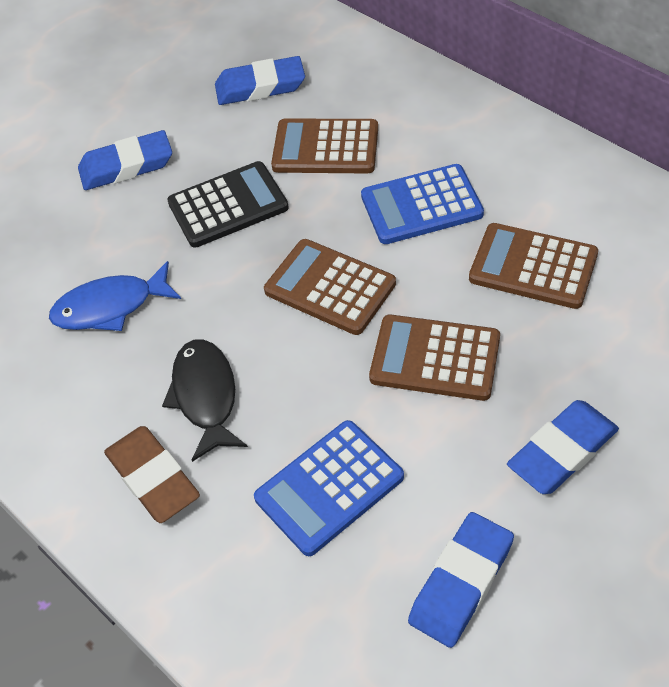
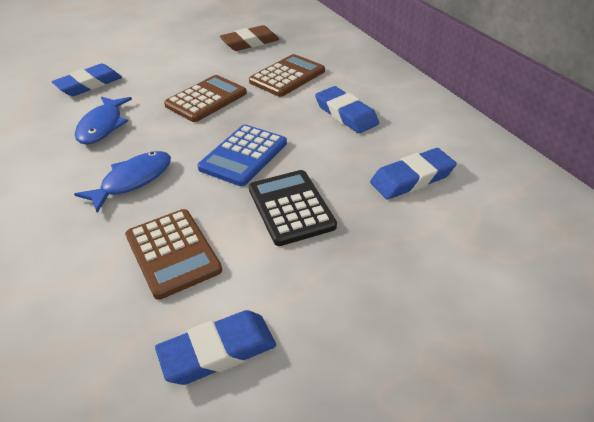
black fish: [162,339,248,462] = 1 -> none = 0
blue calculator: [254,420,404,556] [361,164,484,244] = 2 -> [197,125,287,186] = 1
blue fish: [49,261,181,331] = 1 -> [74,151,171,213] [75,96,132,145] = 2
brown calculator: [264,239,396,335] [271,119,378,174] [369,315,500,401] [469,223,598,309] = 4 -> [125,209,222,300] [164,75,247,122] [249,54,325,97] = 3

